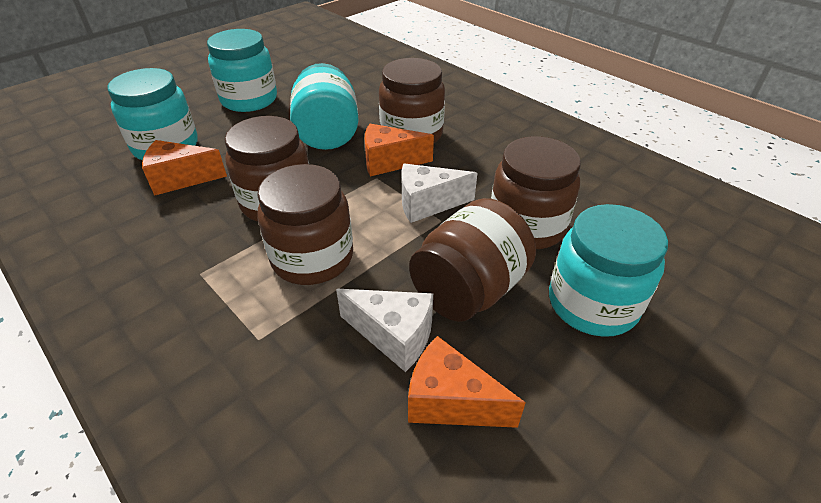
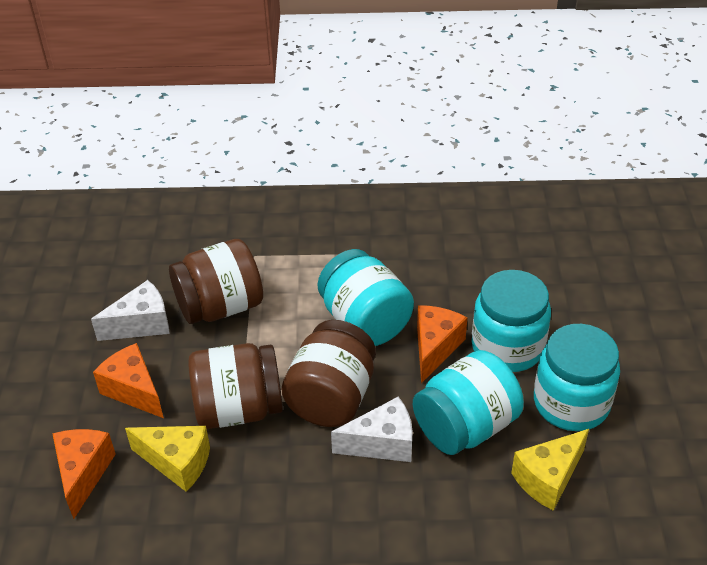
brown jar: [224,116,309,222] [257,164,353,285] [379,58,445,143] [409,198,536,322] [491,136,581,249] = 5 -> [169,239,263,324] [188,343,283,429] [281,320,376,427] = 3
yellow cheese: none = 0 -> [125,426,210,492] [511,429,589,511] = 2

